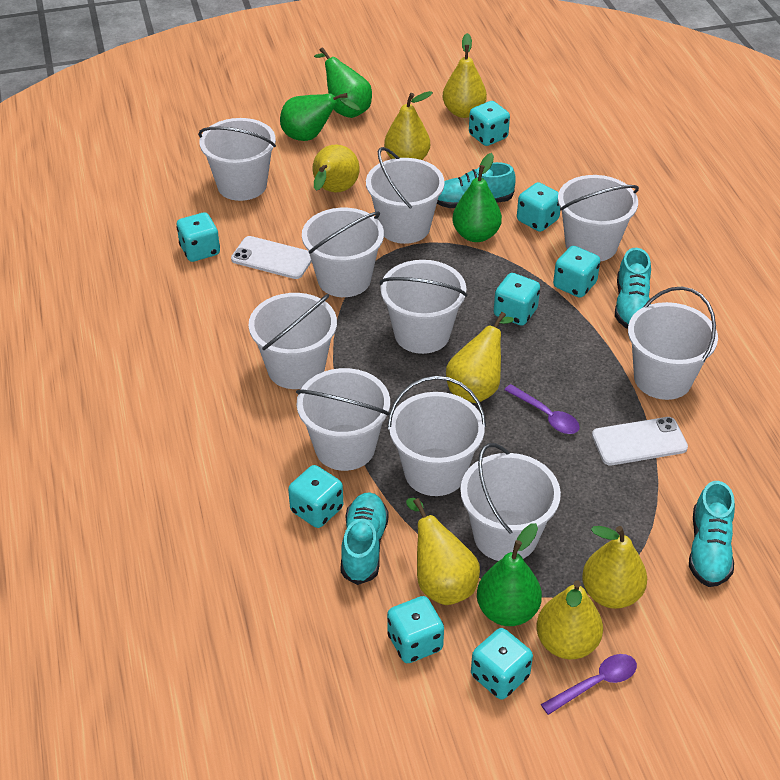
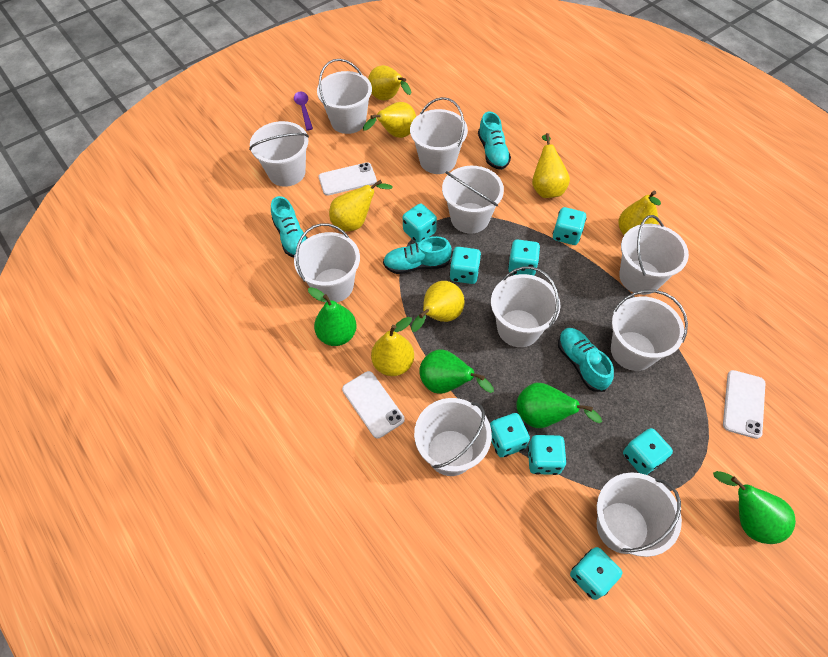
purple spoon: [504,384,580,434] [541,654,637,715] = 2 -> [294,92,313,130] = 1
white phone: [231,236,312,279] [592,417,688,465] = 2 -> [319,162,377,196] [342,371,405,439] [723,370,765,439] = 3

